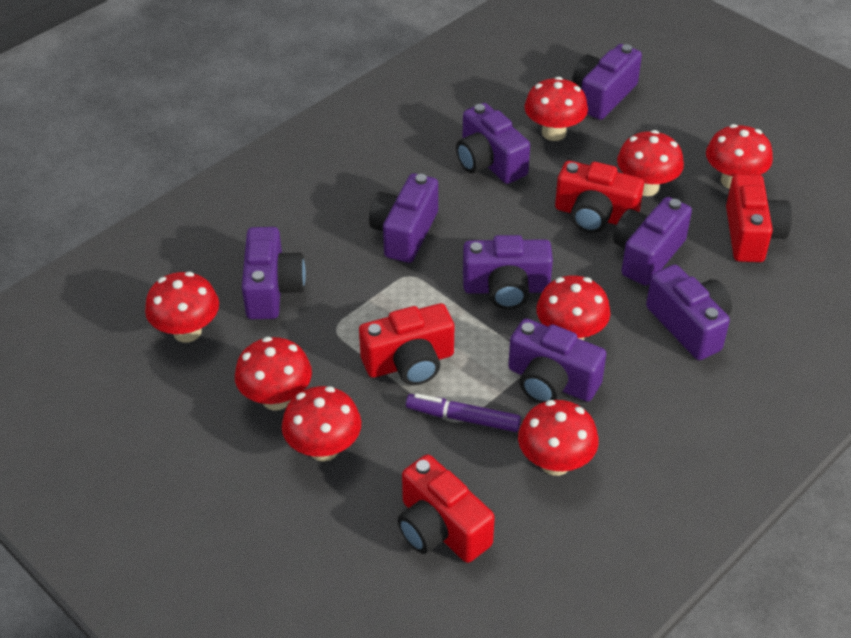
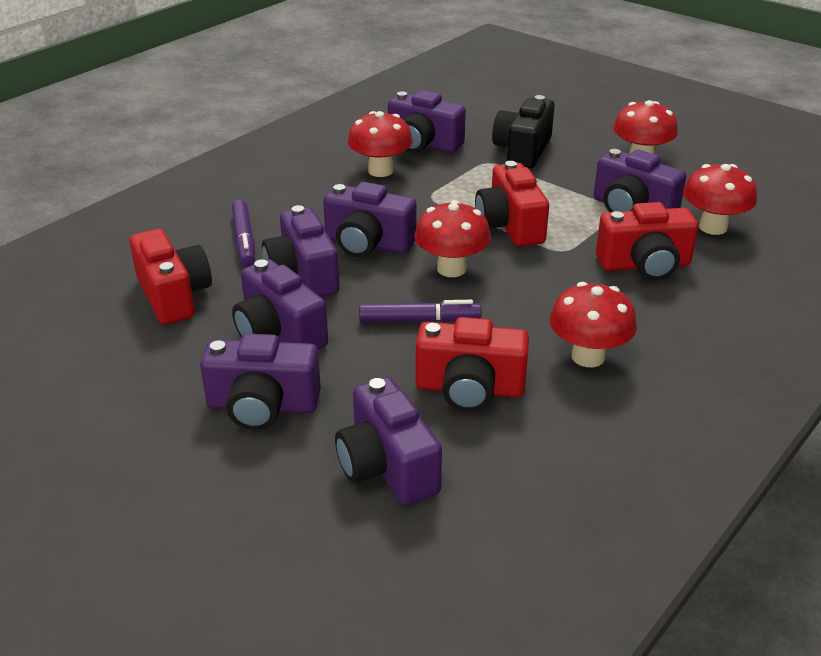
black camera: none = 0 -> [492,95,555,168] = 1
purple camera: [242,227,306,319] [369,173,438,263] [456,103,530,184] [463,235,553,309] [508,319,607,403] [572,44,642,120] [613,197,692,286] [646,264,732,360] = 8 -> [200,333,321,430] [232,259,328,350] [262,205,339,297] [323,182,416,257] [335,377,442,505] [388,90,466,153] [594,149,686,212] = 7
purple marker: [406,393,521,432] = 1 -> [232,200,255,266] [359,300,482,322] = 2
red mushroom: [145,272,219,343] [235,337,312,410] [282,386,361,462] [518,400,599,476] [524,77,588,141] [536,275,611,341] [617,130,684,196] [706,124,773,189] = 8 -> [347,111,413,177] [414,200,491,277] [549,282,637,367] [613,100,678,154] [683,164,757,235] = 5

